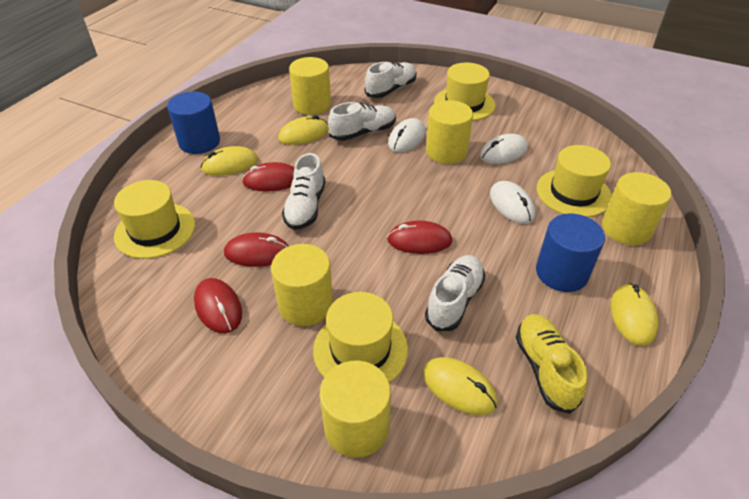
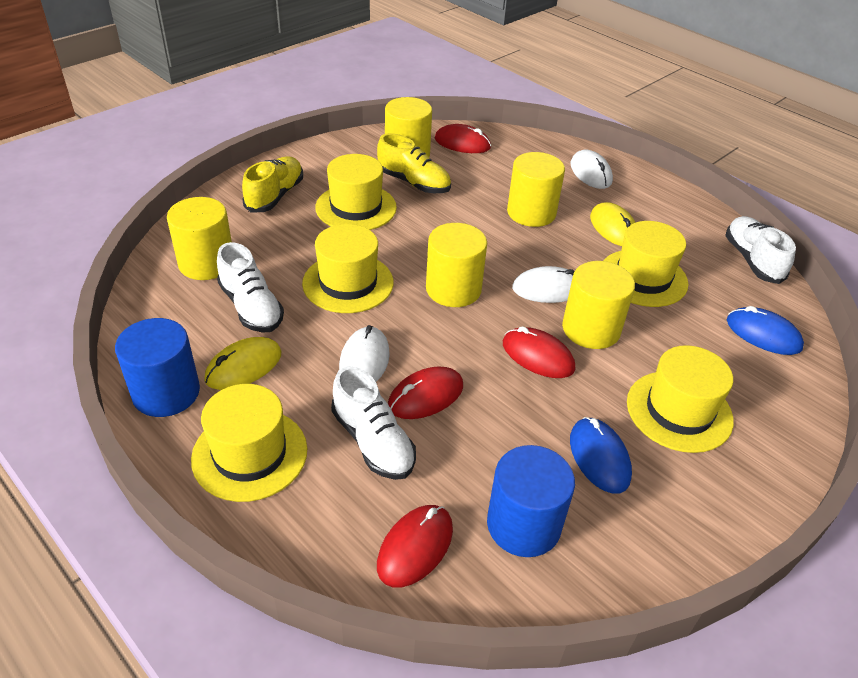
blue mouse: none = 0 -> [570,417,632,494] [727,306,804,355] = 2
white shoe: [282,153,325,230] [328,102,396,141] [365,61,416,98] [425,255,485,331] = 4 -> [217,242,284,333] [331,366,416,480] [725,216,796,284] = 3
yellow hat: [114,180,195,259] [313,292,408,383] [434,62,495,121] [537,145,612,217] = 4 -> [191,384,307,502] [302,224,394,313] [315,154,397,230] [604,221,688,307] [627,345,734,453] = 5
yellow mouse: [201,146,258,176] [278,115,329,145] [423,357,497,415] [611,283,658,346] = 4 -> [204,337,281,390] [590,202,636,246] = 2
yellow shoe: [516,314,587,414] = 1 -> [242,156,303,213] [377,133,451,193] = 2

